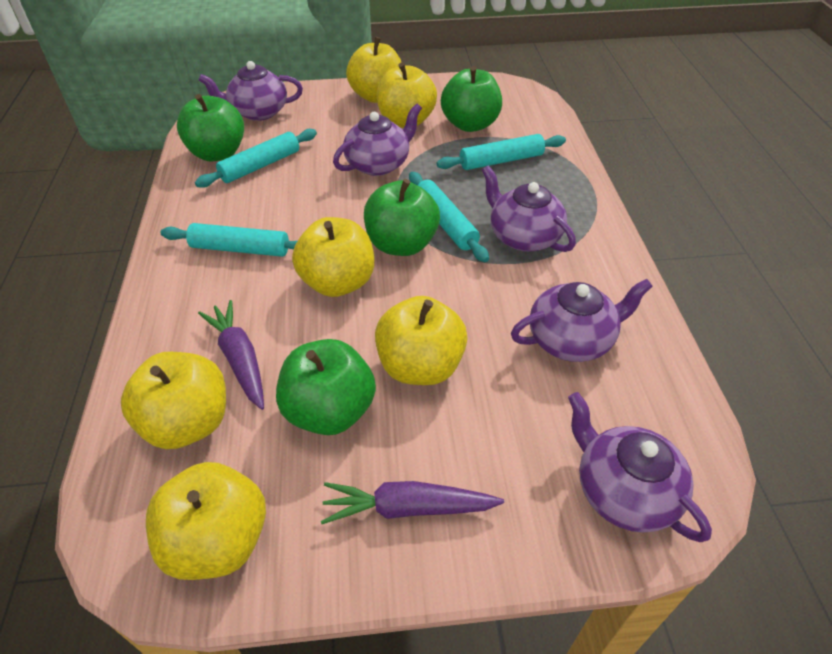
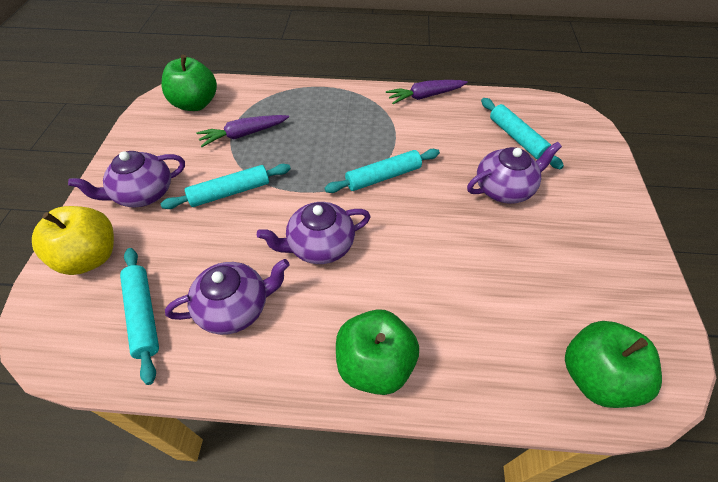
green apple: [177,94,244,162] [276,339,376,435] [364,179,440,256] [441,66,502,132] = 4 -> [162,55,217,111] [336,309,419,395] [565,321,662,408] = 3
purple teapot: [199,61,303,121] [333,103,422,176] [482,165,576,252] [511,279,653,362] [568,392,712,542] = 5 -> [68,151,185,207] [165,259,290,335] [257,202,371,264] [467,142,562,204] = 4
yellow apple: [121,352,226,449] [146,462,266,580] [292,217,374,297] [346,37,401,103] [375,296,468,385] [376,62,437,128] = 6 -> [32,206,114,275] = 1

